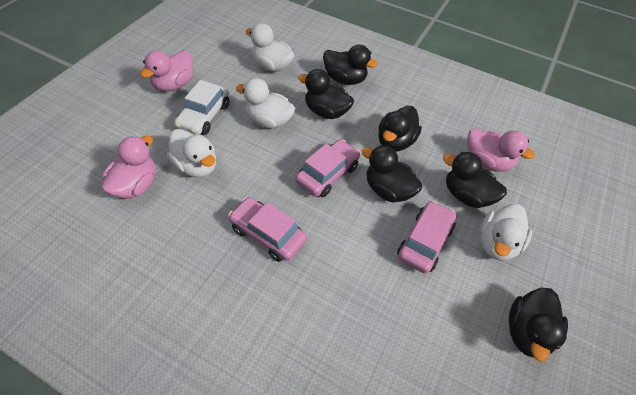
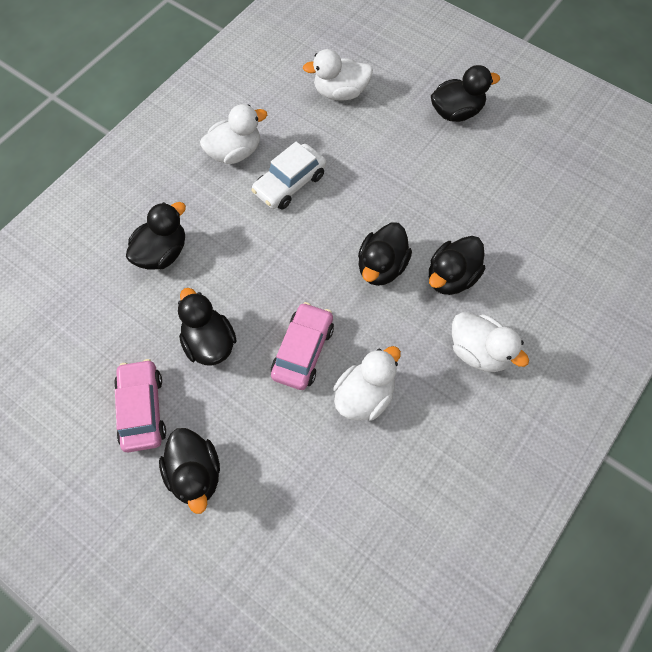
pink car: [228,197,307,262] [295,140,360,197] [397,201,456,274] = 3 -> [114,359,166,453] [271,302,334,390] = 2
pink duck: [101,135,156,199] [140,50,194,91] [467,128,535,172] = 3 -> none = 0

